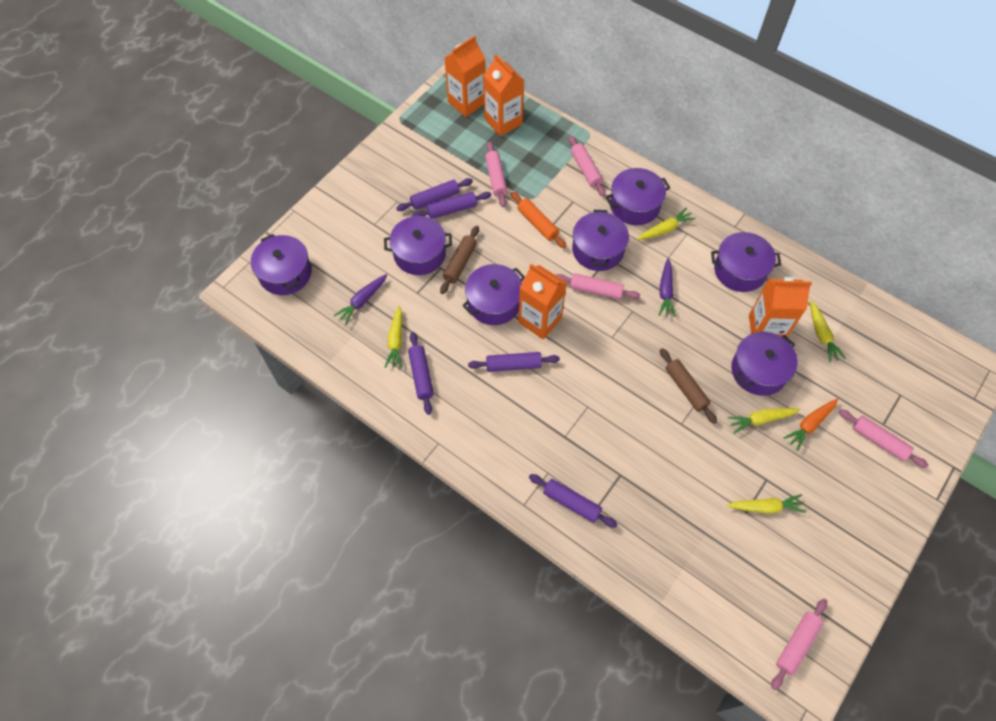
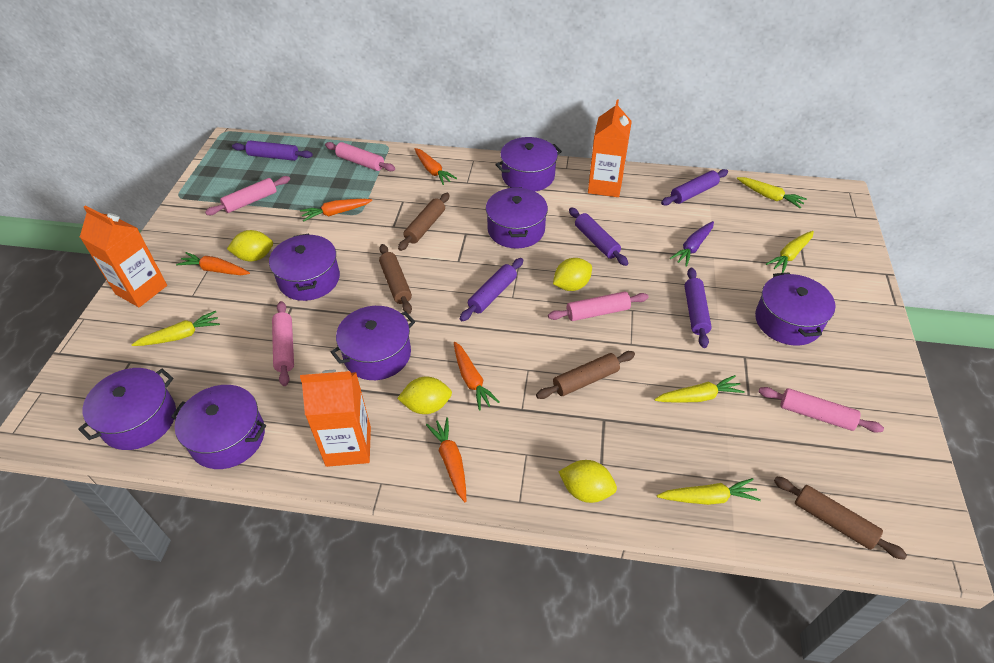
brown rolling pin: [440,226,479,294] [659,348,717,424] = 2 -> [379,244,412,314] [398,193,449,251] [536,351,635,399] [774,476,907,560] = 4
orange carrot: [784,399,838,451] = 1 -> [176,252,250,275] [300,199,372,221] [415,148,457,185] [426,417,466,502] [454,342,499,411] = 5
orange carton: [445,35,485,117] [483,54,524,136] [518,264,567,339] [749,277,812,337] = 4 -> [80,205,167,307] [300,370,371,467] [588,100,632,197] = 3
orange rolling pin: [511,192,566,248] = 1 -> none = 0
purple carrot: [334,274,387,325] [659,258,676,317] = 2 -> [670,221,714,267] = 1
yellow lemon: none = 0 -> [227,230,273,261] [397,376,452,414] [553,258,592,291] [558,460,617,503] = 4

